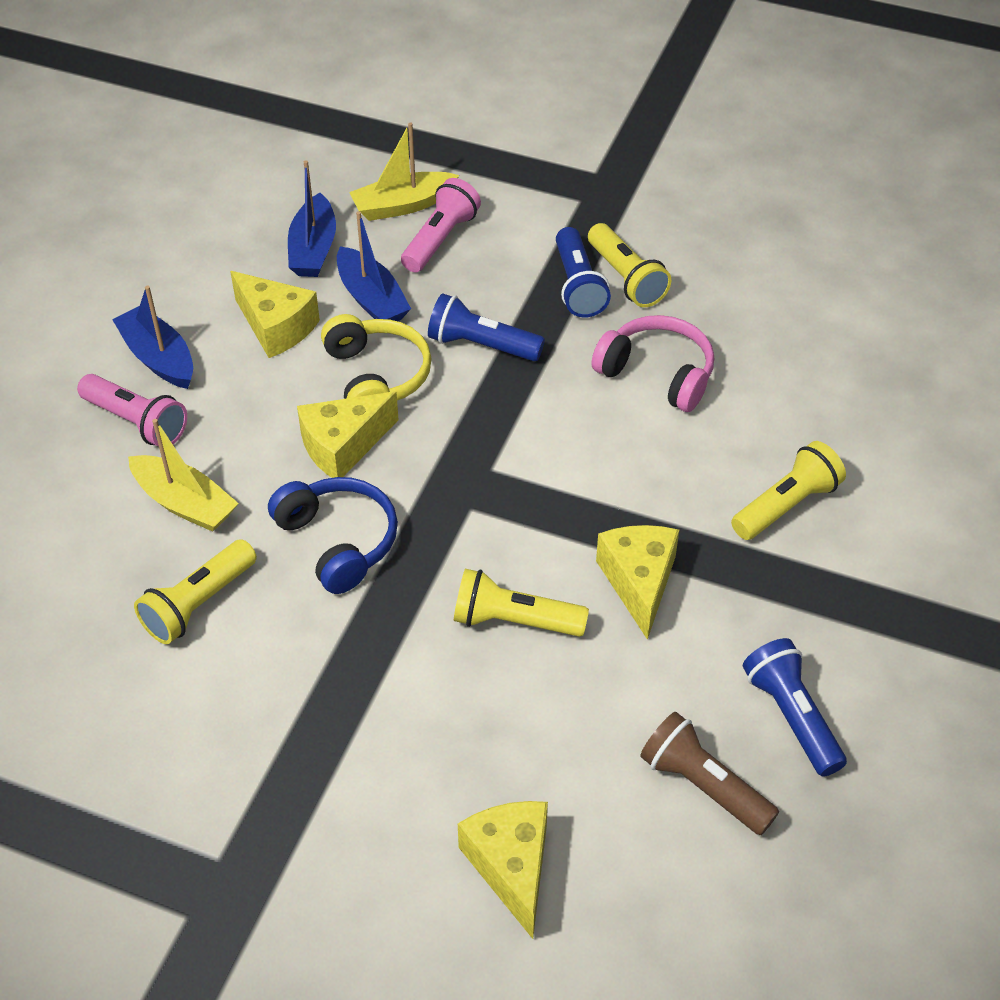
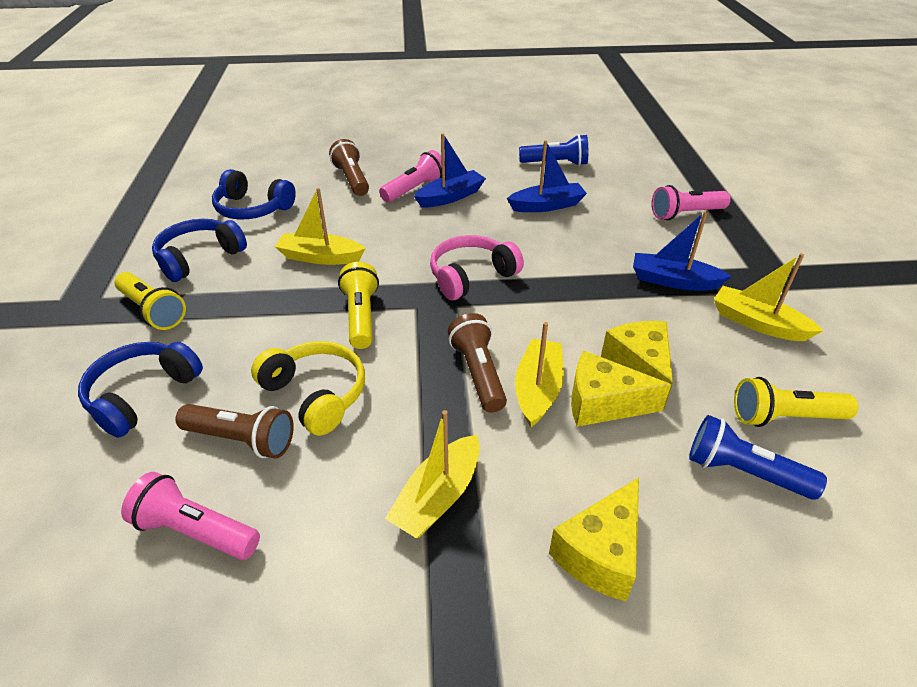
blue flashlight: [428,293,545,361] [556,227,611,318] [743,638,847,777] = 3 -> [519,134,588,166] [689,415,827,500] = 2
blue headphones: [268,477,398,594] = 1 -> [78,342,203,438] [152,219,247,282] [212,169,296,219] = 3
brown flashlight: [640,712,779,835] = 1 -> [176,404,294,459] [329,139,369,196] [448,313,507,413] = 3
pink flashlight: [77,374,187,447] [401,178,481,273] = 2 -> [121,472,260,560] [379,150,442,202] [652,185,731,220] = 3
yellow boat: [128,419,239,532] [349,122,459,221] = 2 -> [275,188,366,265] [385,410,480,538] [515,322,564,427] [714,253,823,341] = 4
yellow cheese: [230,271,320,358] [297,391,399,478] [458,801,548,939] [596,525,679,640] = 4 -> [549,477,639,601] [571,351,671,427] [601,321,673,408] = 3
yellow flashlight: [134,539,257,644] [454,569,589,637] [588,223,671,307] [731,441,846,540] = 4 -> [114,272,186,330] [338,262,379,349] [734,377,858,427] = 3

